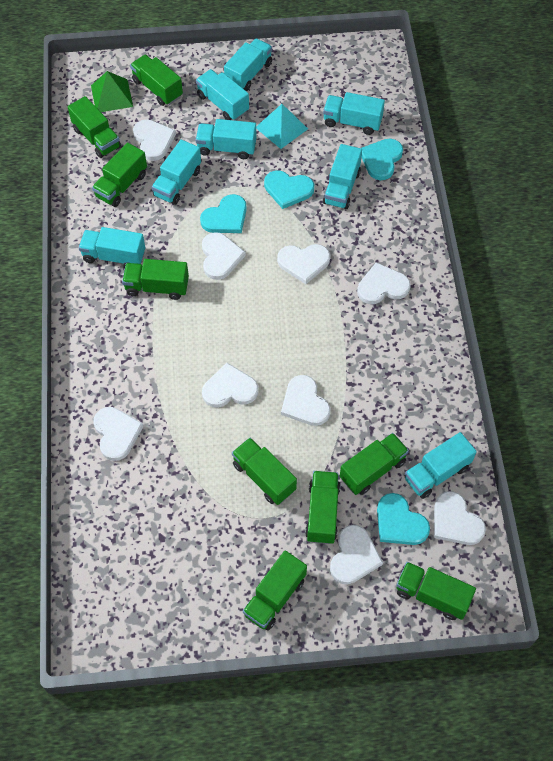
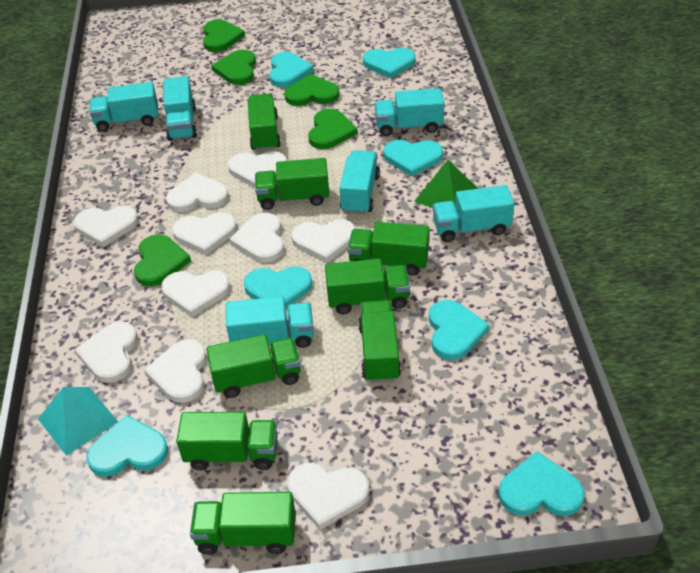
green heart: none = 0 -> [134,234,191,287] [203,19,245,52] [211,50,256,85] [284,74,339,106] [308,109,358,149] = 5
green truck: [68,96,121,158] [92,143,147,207] [122,259,189,300] [130,54,183,106] [232,438,297,505] [243,550,307,631] [305,471,340,544] [340,433,409,495] [396,562,476,620] = 9 -> [176,412,277,470] [190,492,296,555] [207,334,301,398] [248,94,281,151] [255,158,329,210] [325,259,410,314] [348,222,429,275] [358,300,401,383] = 8
turquoise heart: [200,194,247,233] [264,170,314,209] [361,139,403,180] [377,493,430,545] = 4 -> [86,415,168,477] [244,266,312,308] [269,52,314,87] [363,48,416,78] [384,140,443,177] [429,300,489,360] [498,451,585,516] = 7
turquoise truck: [79,227,145,267] [152,140,201,205] [196,69,249,120] [196,119,257,159] [224,38,272,91] [323,92,385,135] [323,144,362,209] [405,432,477,499] = 8 -> [90,82,158,132] [164,76,197,141] [226,296,314,348] [340,150,380,214] [374,88,444,136] [432,185,515,242] = 6
white heart: [94,407,144,461] [133,119,176,161] [202,232,246,280] [202,363,258,408] [277,244,330,284] [281,375,331,426] [330,525,383,584] [357,262,411,304] [434,491,486,545] = 9 -> [74,205,139,247] [74,321,138,383] [144,339,207,403] [161,270,230,317] [166,173,229,212] [172,212,237,255] [228,151,287,188] [229,213,284,263] [287,463,369,530] [291,219,356,263] = 10

